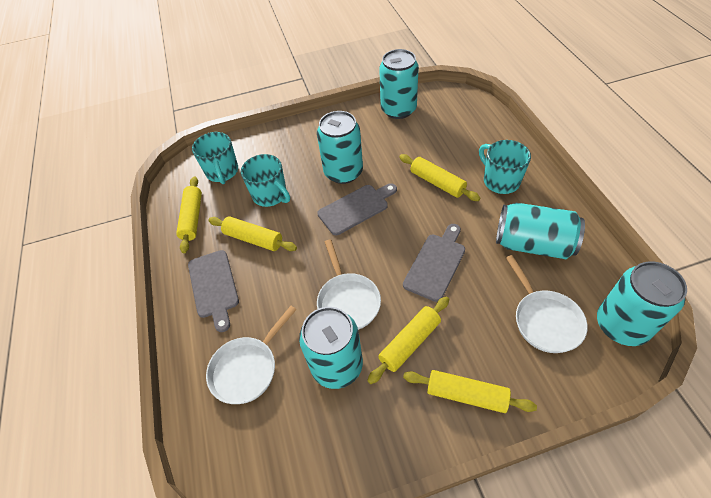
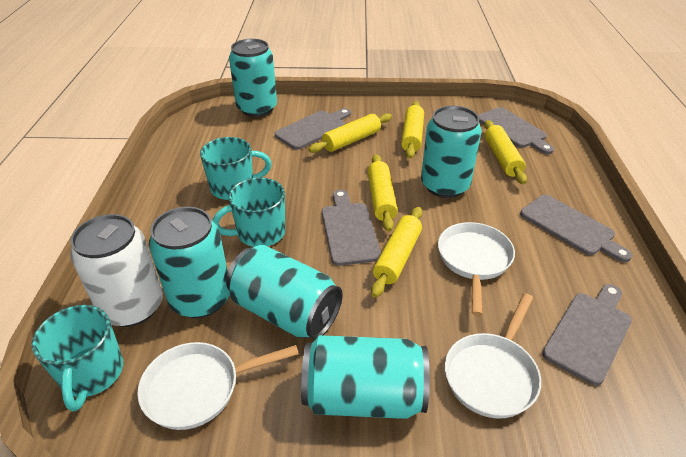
grey cutting board: [188,250,239,332] [317,183,397,235] [403,224,465,302] = 3 -> [275,108,351,150] [322,189,381,266] [478,107,554,154] [520,195,632,262] [542,284,632,386] = 5
white can: none = 0 -> [70,214,163,327] = 1

